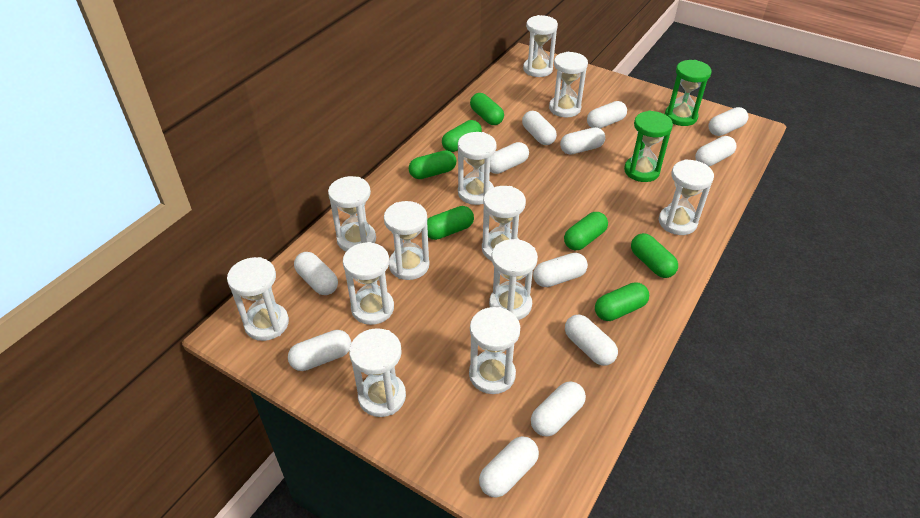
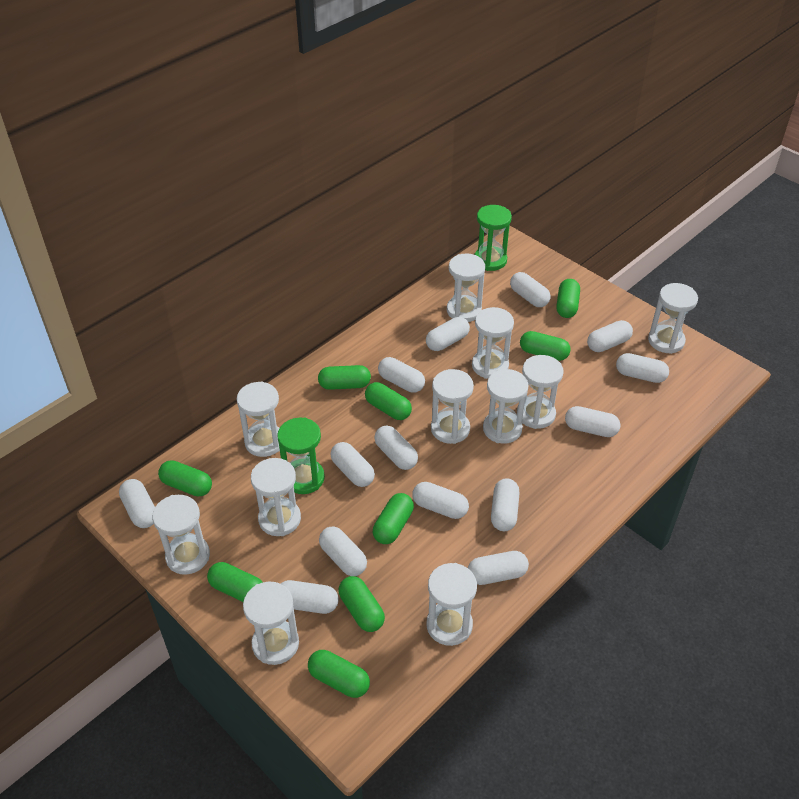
green capsule: [409,150,456,179] [427,206,474,240] [442,120,482,152] [470,93,504,125] [564,212,608,250] [595,282,649,321] [631,233,678,278] = 7 -> [158,460,212,497] [207,562,263,602] [308,650,370,698] [318,365,371,390] [338,576,385,632] [365,382,412,420] [373,493,414,544] [520,331,571,361] [556,279,580,318] = 9
white capsule: [288,330,351,371] [294,252,338,295] [479,436,539,498] [490,142,529,174] [522,111,557,145] [531,381,586,437] [533,253,588,287] [560,127,605,154] [565,314,618,366] [587,101,627,129] [695,136,737,166] [709,107,748,136] = 12 -> [119,479,155,528] [281,580,339,614] [319,526,367,576] [330,442,375,487] [374,426,418,470] [378,357,425,393] [412,482,469,519] [426,317,470,351] [468,551,529,585] [491,478,520,531] [510,272,550,307] [565,406,621,437] [587,320,633,352] [616,353,669,383] = 14
white hourglass: [227,257,289,341] [328,176,376,252] [343,242,394,325] [349,328,406,417] [384,201,429,280] [458,132,497,205] [469,307,520,394] [482,186,526,261] [489,239,538,320] [523,15,558,77] [549,52,588,117] [659,159,714,235] = 12 -> [152,495,210,575] [237,381,280,457] [243,582,299,665] [251,458,301,536] [426,563,477,646] [431,369,474,444] [447,253,485,322] [472,307,514,379] [483,369,529,444] [517,355,564,429] [648,283,698,354] = 11

